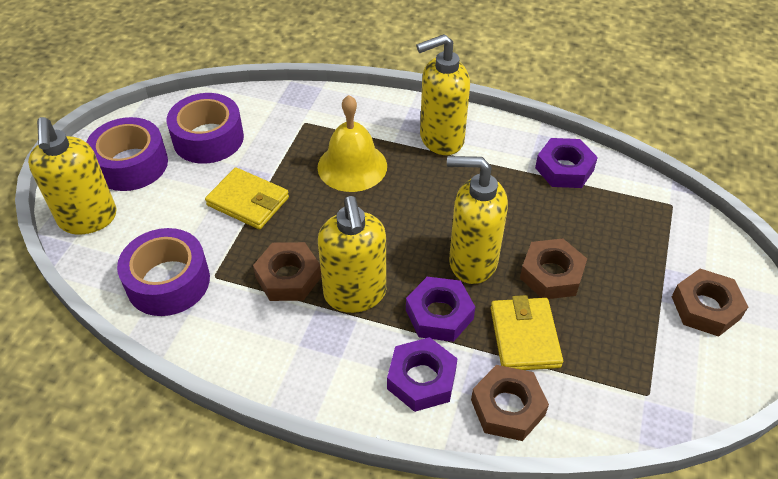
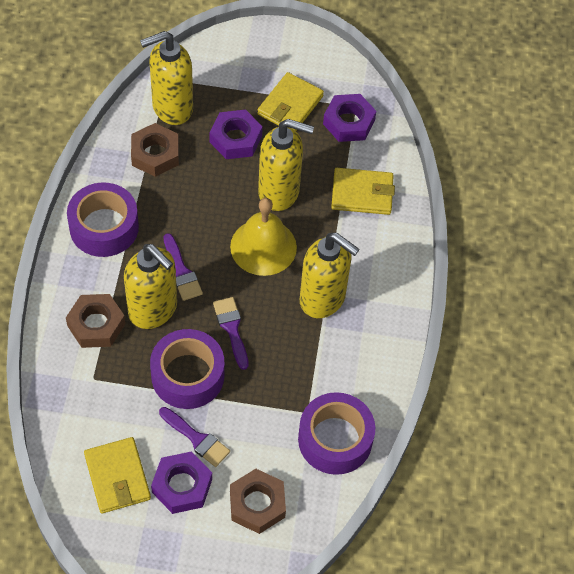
brown nut: [253,242,321,301] [471,365,549,441] [520,238,587,299] [672,269,748,337] = 4 -> [66,294,125,348] [131,123,179,177] [230,469,286,534] = 3
purple brush: none = 0 -> [159,407,230,467] [163,233,203,301] [213,297,249,370] = 3
yellow wallet: [205,167,289,229] [491,295,563,370] = 2 -> [84,437,151,513] [257,72,324,131] [331,168,395,215] = 3

